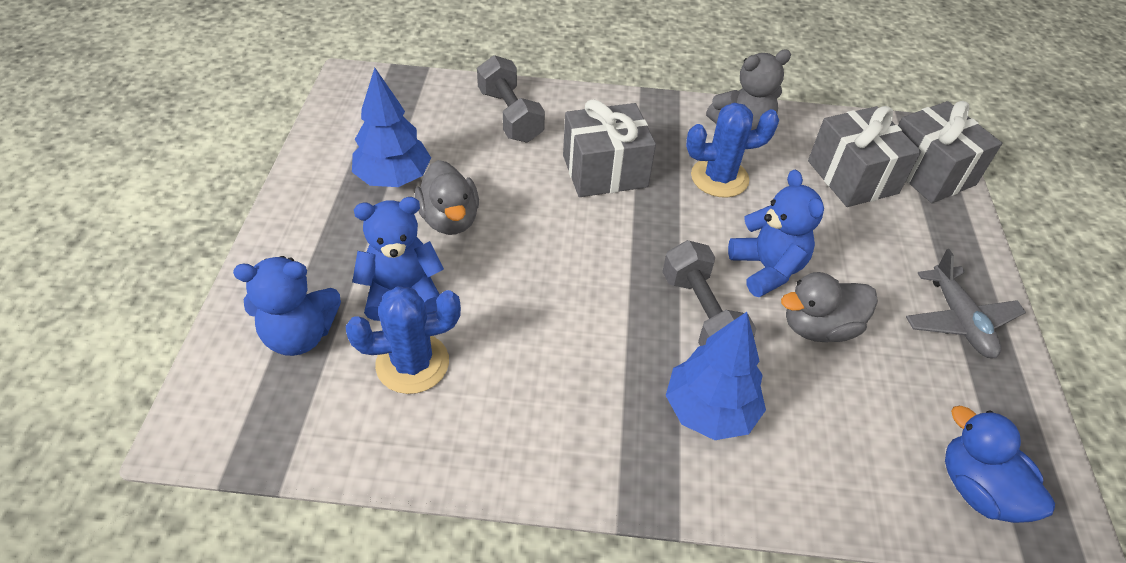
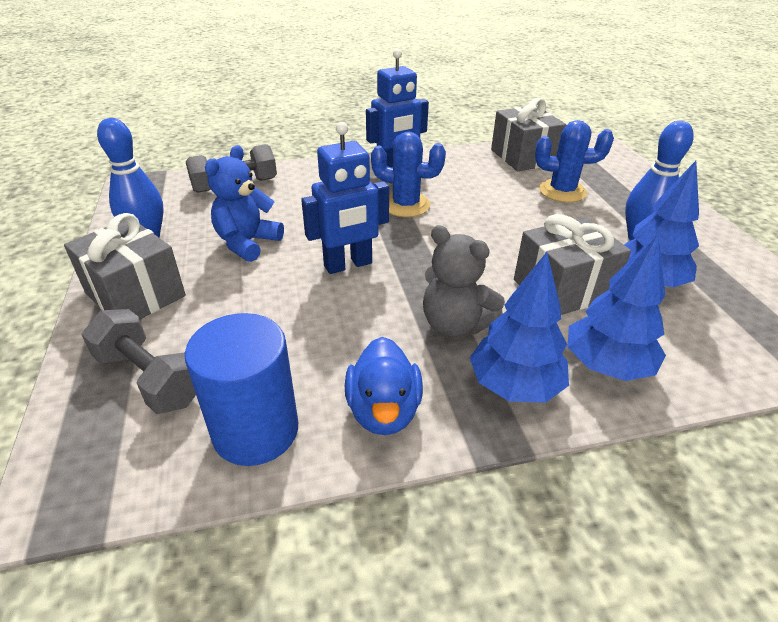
blue bowling pin: none = 0 -> [97,118,164,238] [625,121,694,241] = 2
blue cylinder: none = 0 -> [185,313,298,466] = 1
blue robot: none = 0 -> [301,122,389,274] [366,49,429,168] = 2
blue teddy bear: [233,256,341,356] [352,197,444,321] [728,170,824,297] = 3 -> [205,145,284,262] = 1
blue tree: [352,68,431,187] [666,312,766,440] = 2 -> [470,252,569,403] [567,234,666,381] [624,161,699,287] = 3
grey duck: [415,160,479,235] [781,272,878,342] = 2 -> none = 0
grey plane: [906,249,1026,358] = 1 -> none = 0

